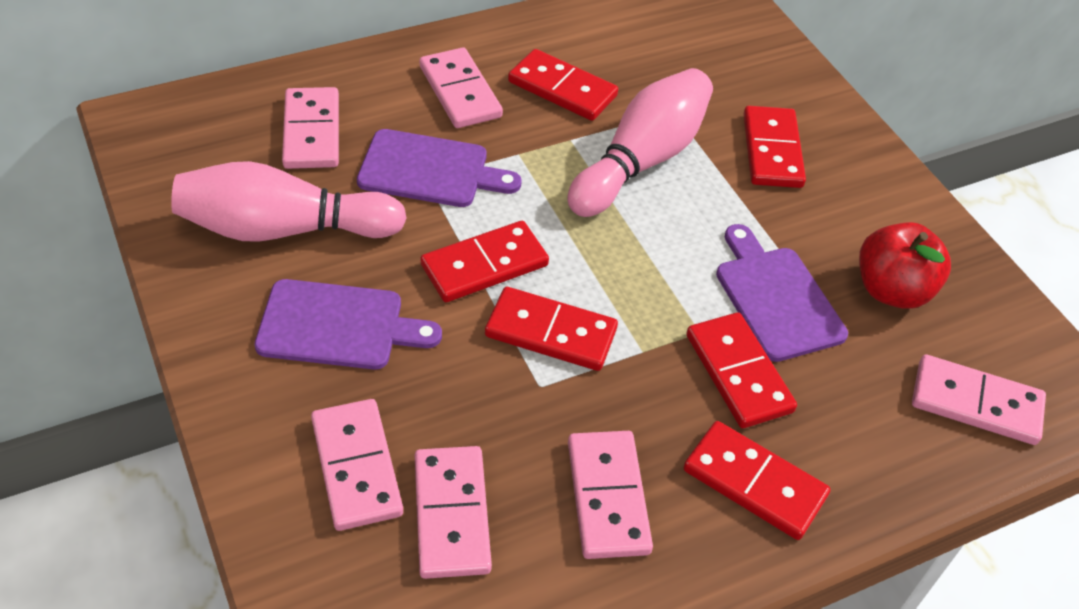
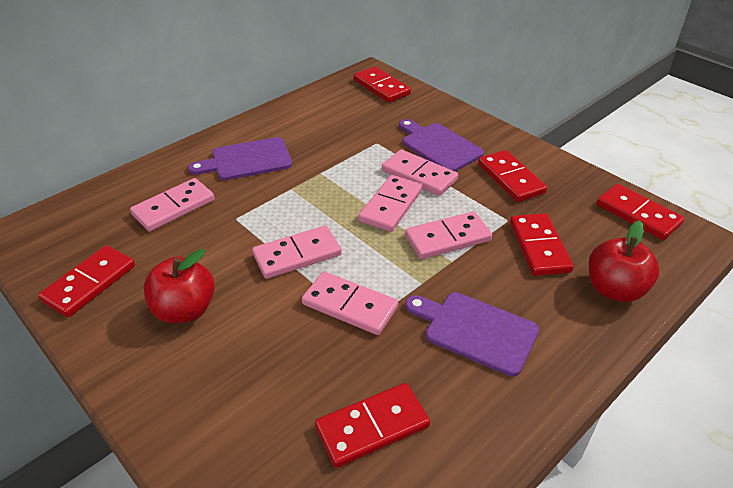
pink bowling pin: [171,161,407,242] [567,68,713,217] = 2 -> none = 0
red apple: [859,222,951,309] = 1 -> [144,249,215,323] [589,220,659,302] = 2

